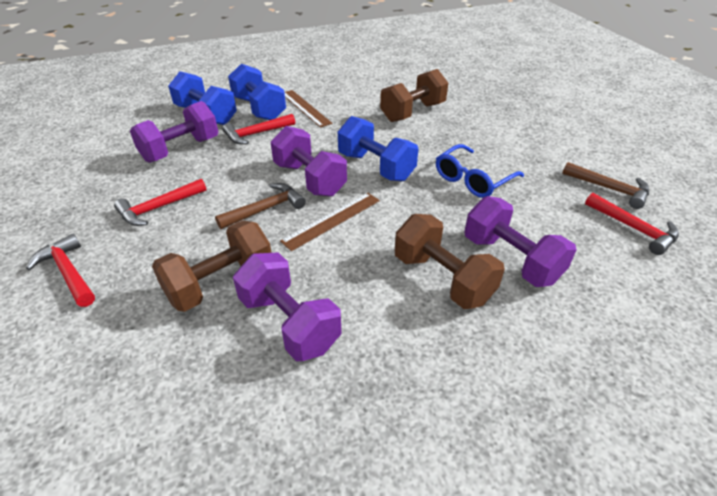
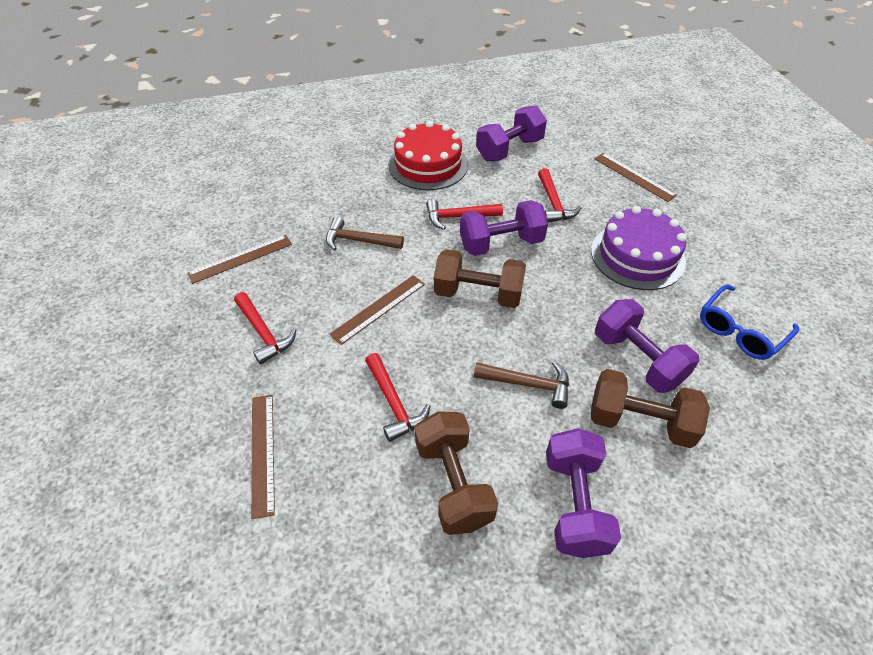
blue dumbbell: [168,71,237,125] [228,64,286,120] [338,116,418,182] = 3 -> none = 0
brown ruler: [280,193,380,251] [284,90,332,128] = 2 -> [187,235,292,284] [251,395,275,519] [329,275,425,345] [594,153,677,202] = 4
purple cake: none = 0 -> [591,206,687,290] = 1
red cake: none = 0 -> [388,121,468,190] = 1

